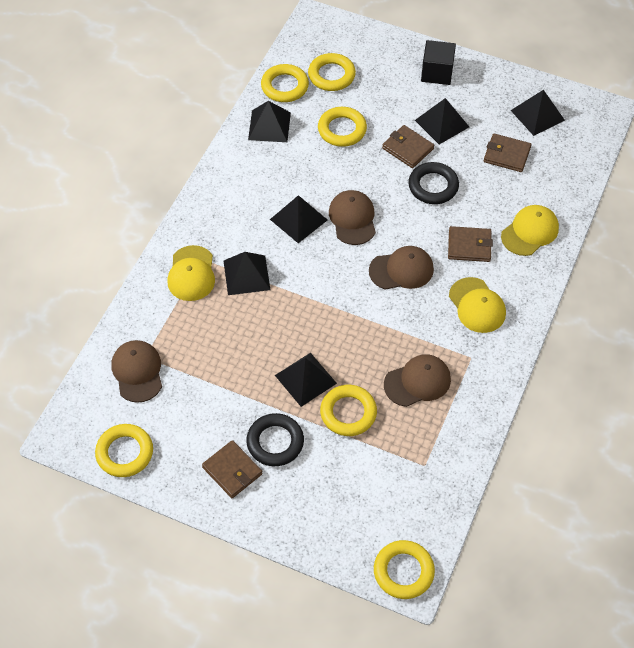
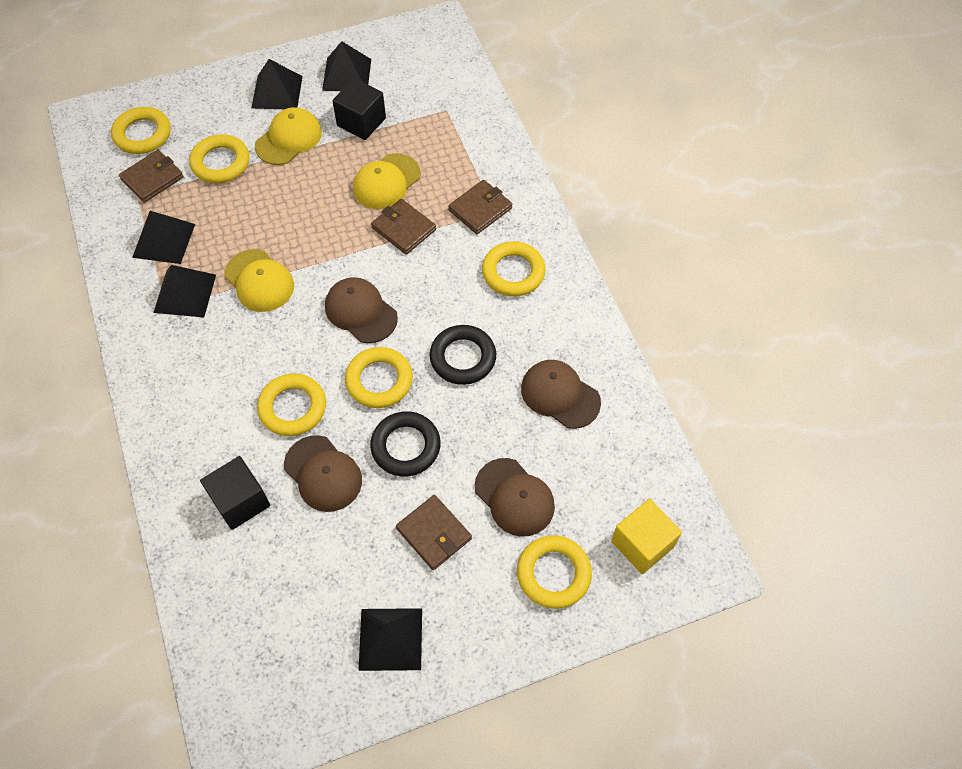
black cube: [421,40,456,85] = 1 -> [200,456,270,530] [332,78,386,140] = 2
black pyramid: [224,252,270,295] [248,101,291,142] [270,195,327,243] [275,353,337,407] [415,98,469,145] [511,90,565,136] = 6 -> [132,211,195,264] [153,265,216,317] [251,59,303,109] [322,41,371,91] [358,608,422,671] = 5
yellow cube: none = 0 -> [611,499,682,574] = 1

